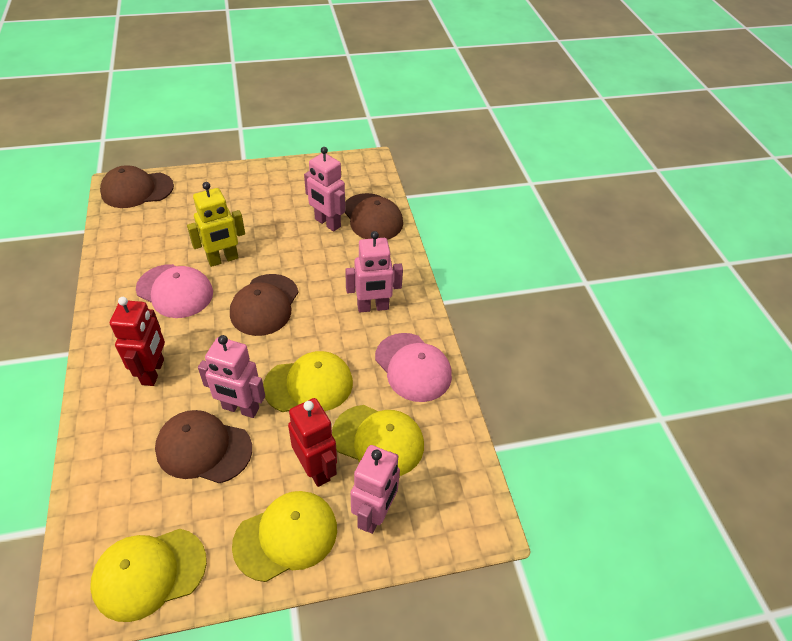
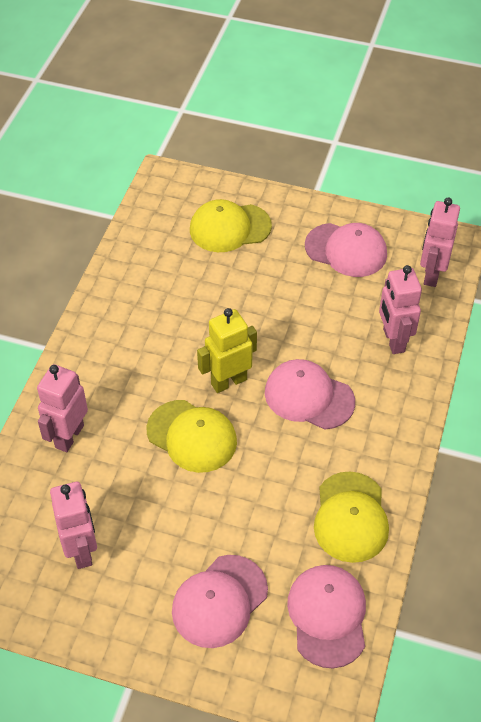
brown cap: [100,166,174,208] [155,410,252,483] [230,274,299,336] [345,193,403,240] = 4 -> none = 0
pink cap: [136,264,213,318] [375,333,452,402] = 2 -> [172,555,268,648] [265,359,355,430] [287,565,366,668] [305,223,387,277] = 4
red robot: [110,297,165,386] [288,398,337,487] = 2 -> none = 0
yellow cap: [90,529,207,622] [232,491,337,582] [263,351,353,412] [332,405,424,476] = 4 -> [147,400,237,473] [190,199,272,252] [314,472,389,563] = 3

